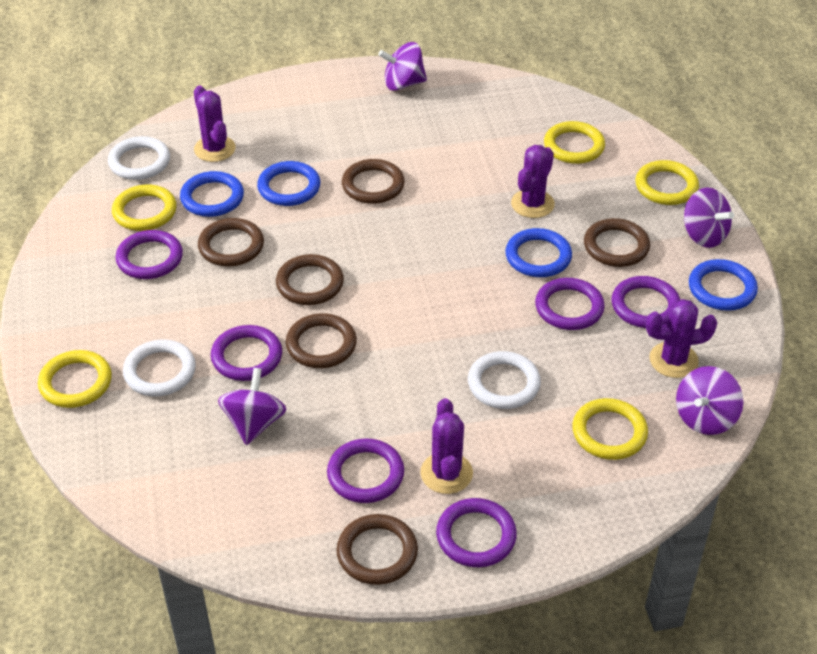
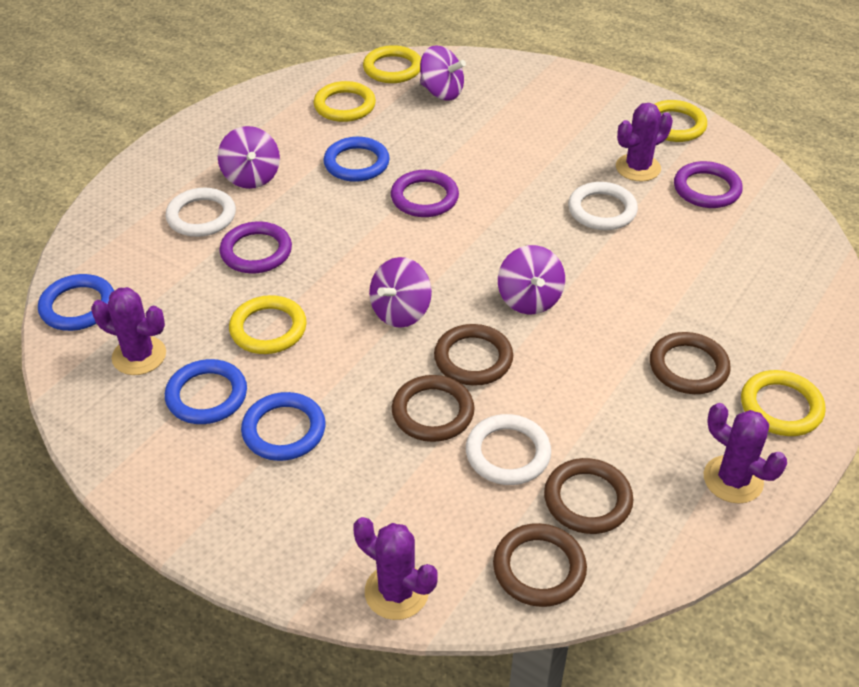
brown ring: [198,218,264,267] [276,254,344,305] [286,313,357,368] [336,514,418,585] [342,159,405,204] [584,218,650,267] = 6 -> [392,375,475,442] [434,324,513,386] [493,523,587,607] [544,458,633,534] [650,332,731,394] = 5
purple ring: [116,230,183,279] [211,325,282,381] [327,438,404,503] [436,498,517,567] [535,278,605,330] [611,276,680,328] = 6 -> [219,221,292,273] [391,170,459,217] [674,161,743,208] = 3

